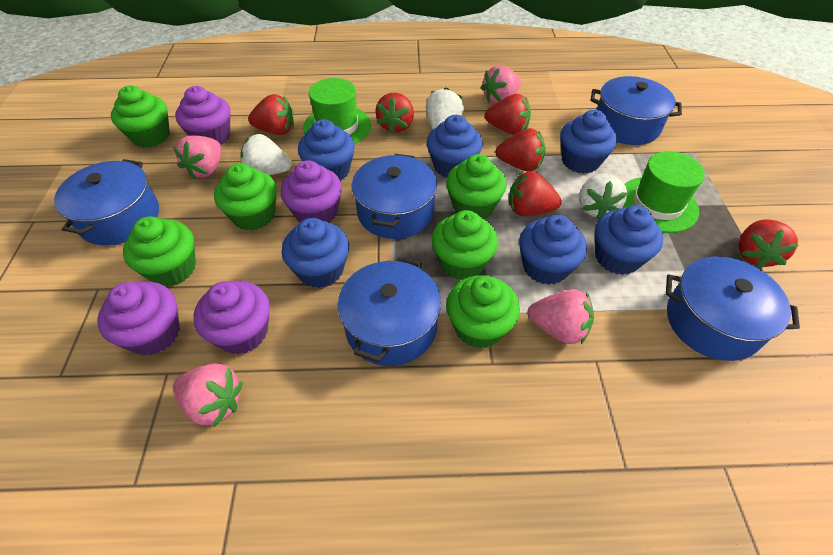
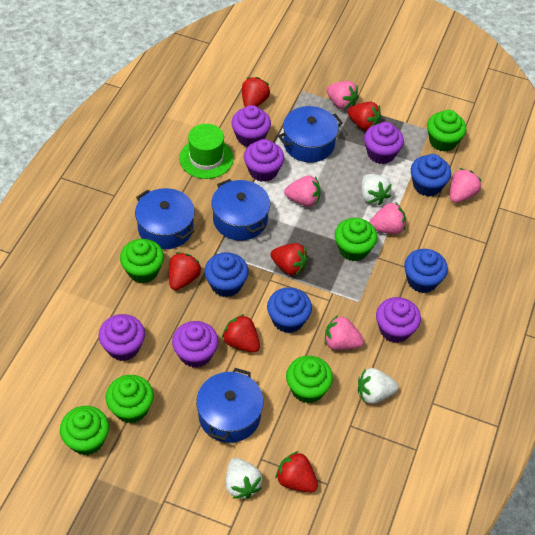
blue cupcake: [282,218,349,288] [298,119,355,181] [427,115,483,178] [519,215,587,285] [560,110,617,174] [595,205,663,275] = 6 -> [204,252,249,297] [267,287,312,333] [404,249,448,293] [411,154,451,196] = 4
blue pot: [54,159,159,246] [338,257,441,366] [352,154,437,239] [590,76,682,145] [666,256,800,361] = 5 -> [135,188,195,249] [196,368,263,443] [211,179,270,241] [278,106,343,162] = 4
green hat: [303,78,371,144] [622,151,705,233] = 2 -> [179,124,234,179] = 1
pink strawberry: [173,135,221,179] [173,363,243,427] [481,65,521,104] [527,289,594,344] = 4 -> [284,175,321,207] [325,315,364,350] [326,81,359,110] [369,202,406,234] [450,168,481,203] = 5
purple cupcake: [97,282,180,356] [175,86,230,145] [194,281,270,355] [281,160,342,222] = 4 -> [99,314,145,361] [172,321,218,368] [231,105,271,147] [244,139,284,182] [364,122,404,164] [376,297,421,343] = 6

